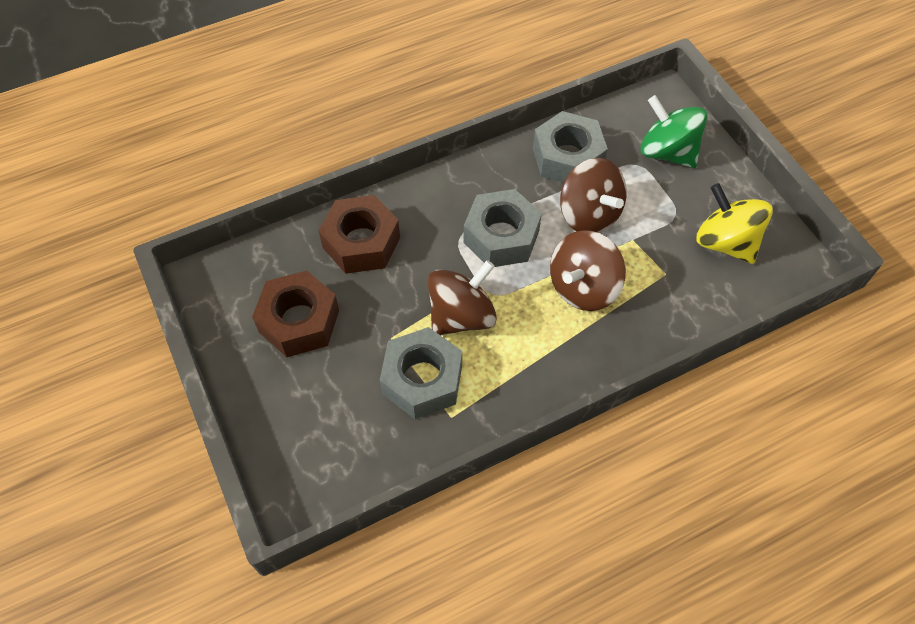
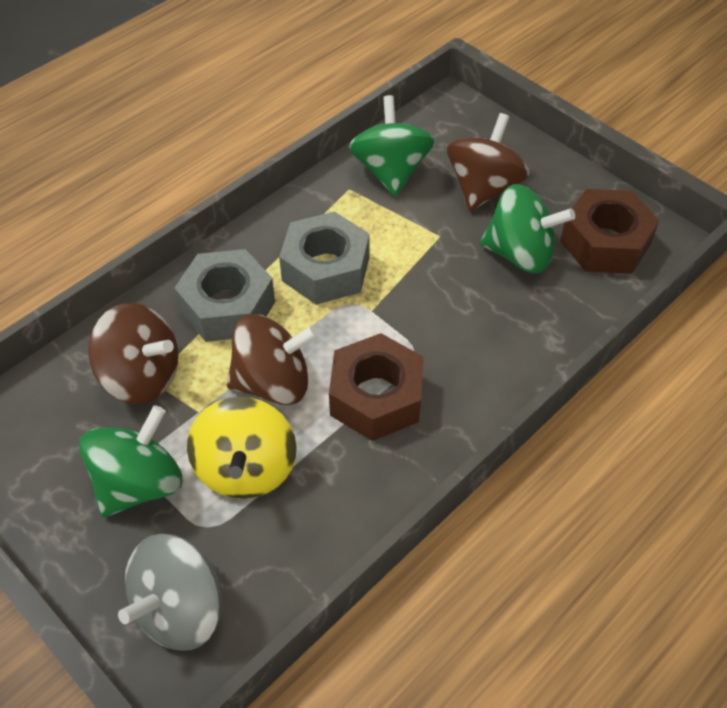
green spinning top: [640,95,708,168] = 1 -> [79,405,182,517] [349,95,434,196] [480,184,575,273] = 3
grey nut: [380,327,462,419] [464,189,542,267] [533,111,608,183] = 3 -> [174,249,275,342] [279,211,370,305] = 2
grey spinning top: none = 0 -> [118,534,222,651] = 1

